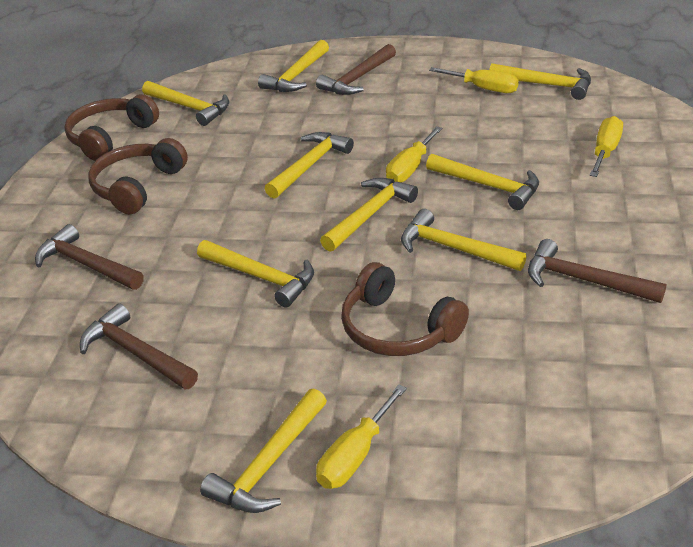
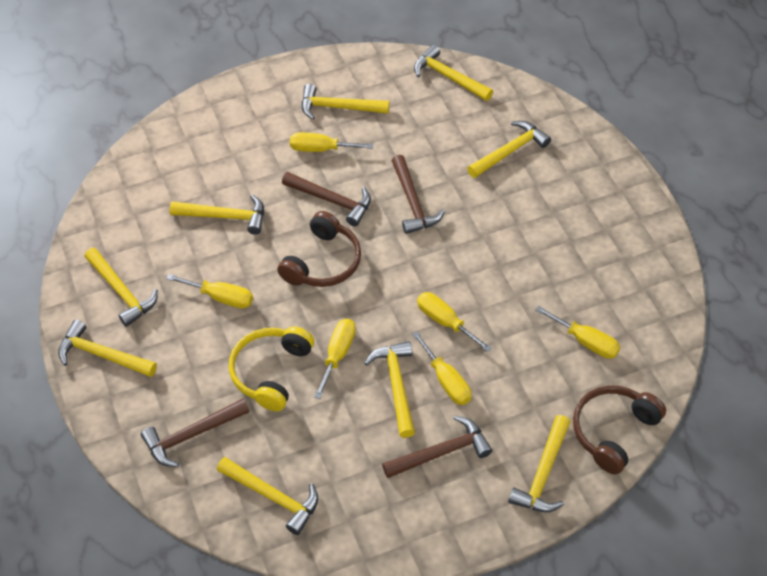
brown headphones: [65,94,159,161] [88,138,188,214] [341,262,469,356] = 3 -> [277,211,361,287] [573,386,666,474] = 2
yellow headphones: none = 0 -> [229,326,314,411] = 1
yellow screwdriver: [316,384,407,489] [386,126,442,182] [429,67,519,93] [589,116,623,177] = 4 -> [166,274,253,308] [290,132,373,152] [314,319,356,399] [412,331,471,405] [417,292,492,352] [535,306,620,359] = 6

